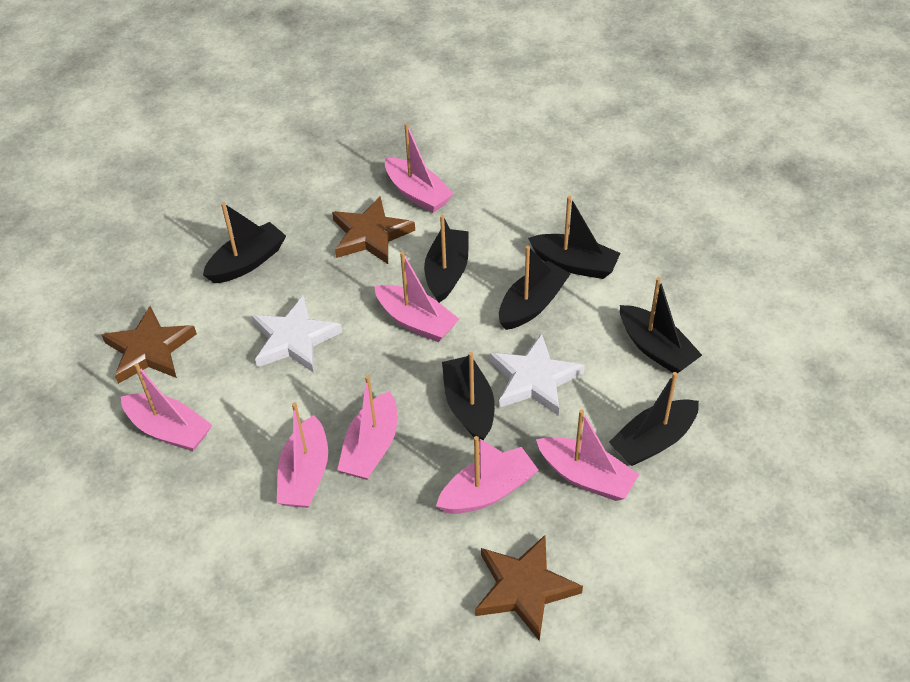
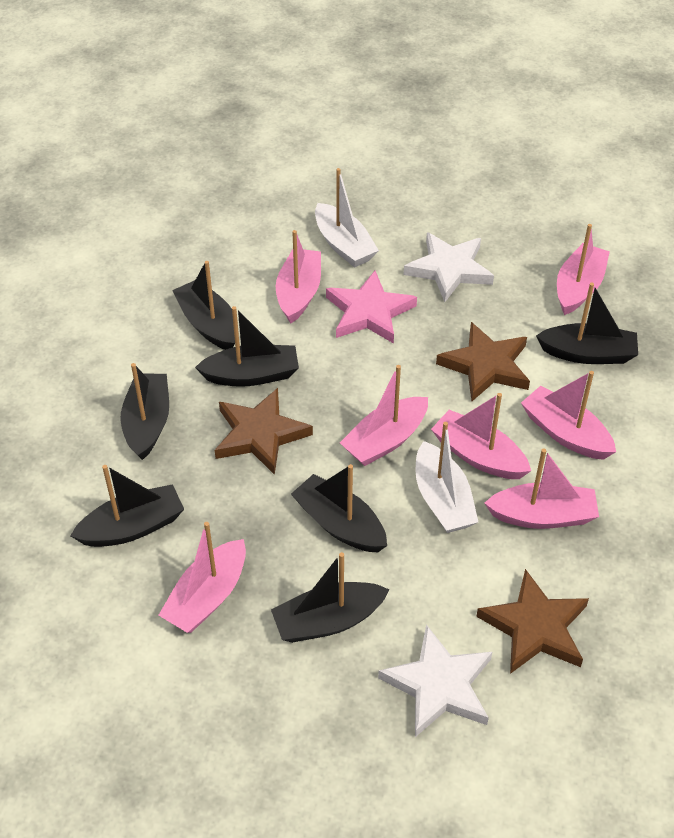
pink star: none = 0 -> [326,270,417,344] = 1
white boat: none = 0 -> [315,168,379,268] [415,422,478,533] = 2

